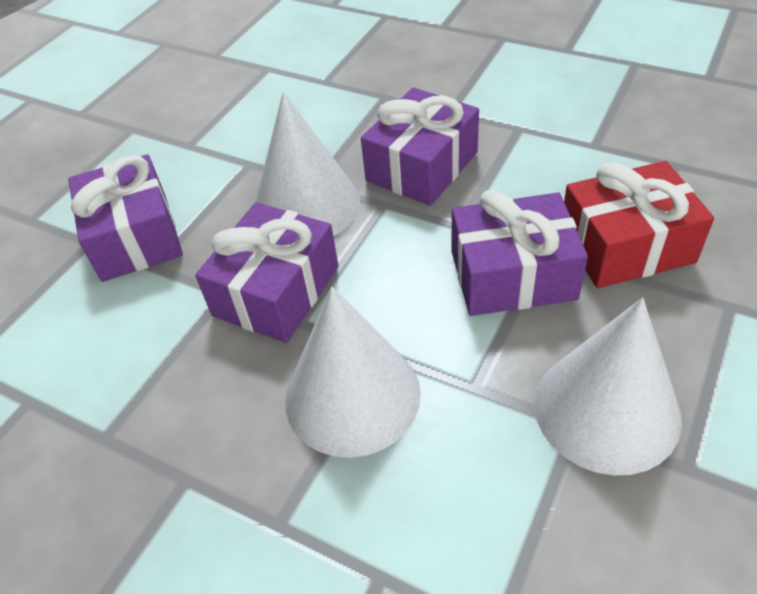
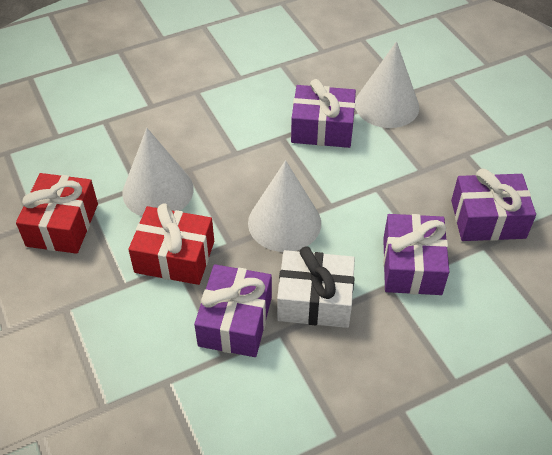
red gift: [564,161,714,288] = 1 -> [16,173,98,254] [128,203,214,285] = 2
white gift: none = 0 -> [277,246,355,328] = 1

